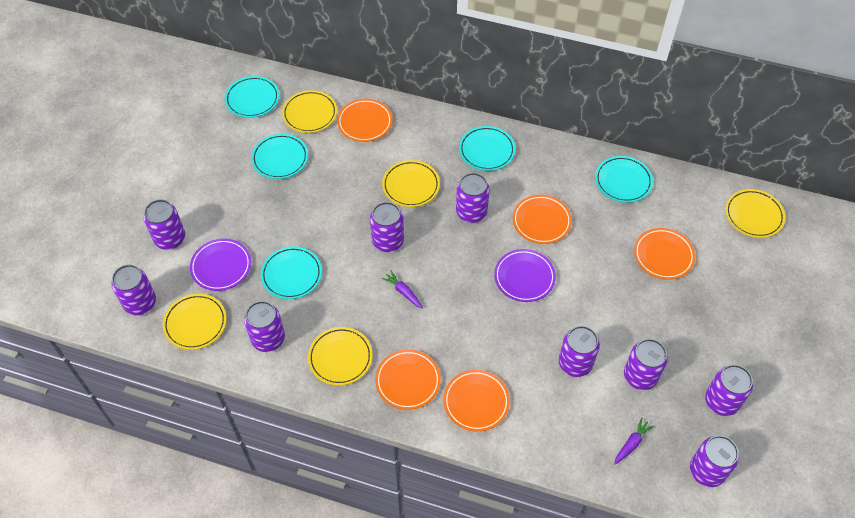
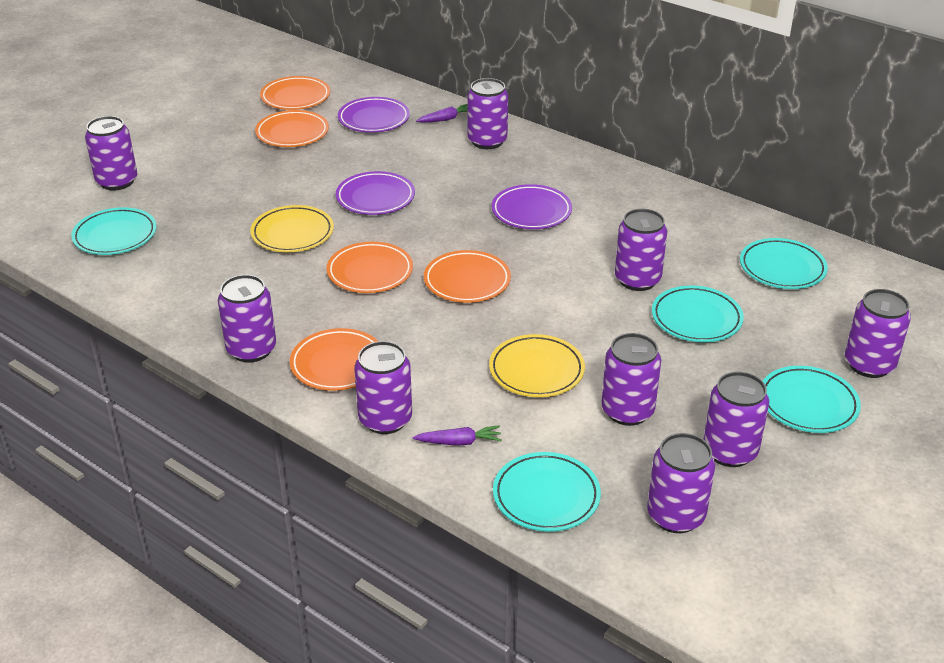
purple plate: [190,239,251,291] [494,249,556,302] = 2 -> [336,171,415,215] [338,97,410,133] [491,184,572,229] = 3
yellow plate: [163,294,227,350] [282,90,337,133] [308,327,373,386] [382,160,440,207] [725,189,785,238] = 5 -> [250,205,334,252] [489,334,585,397] = 2

